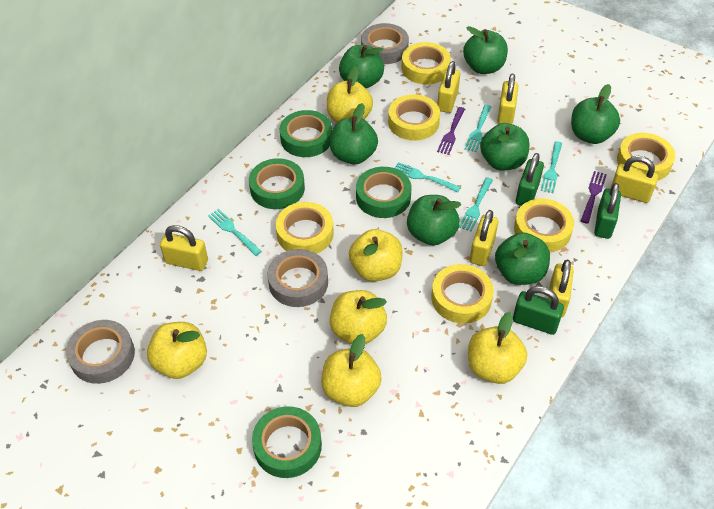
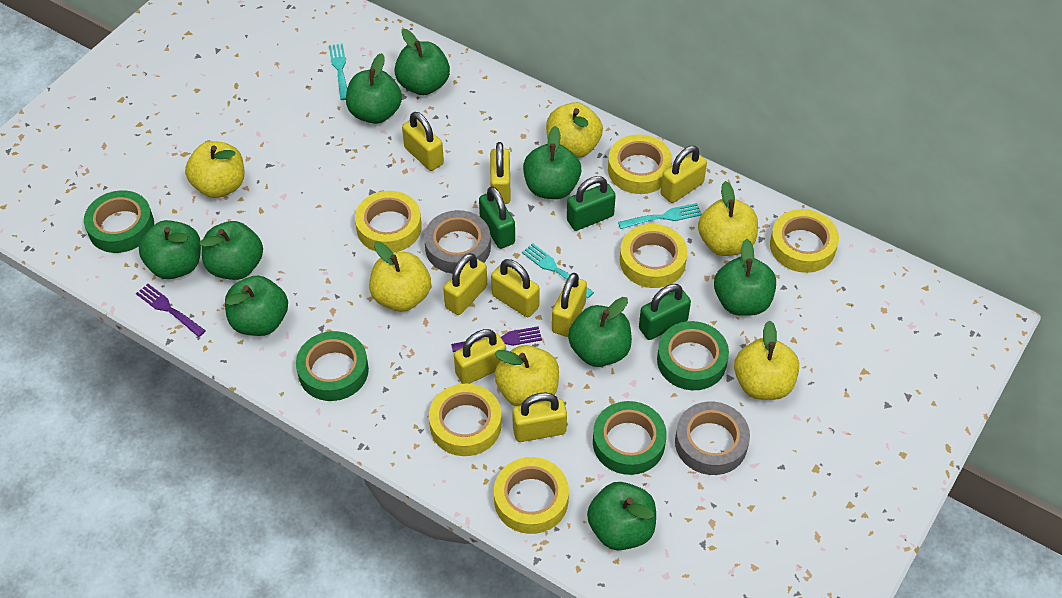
green apple: [330,103,378,164] [339,45,384,88] [407,195,461,246] [463,26,508,74] [480,123,529,171] [495,232,550,285] [571,84,620,144] = 7 -> [139,220,201,279] [200,221,263,280] [225,275,288,336] [346,53,402,124] [394,29,450,95] [523,126,581,199] [568,297,632,367] [587,482,656,550] [714,239,776,316] = 9
grey tape: [66,320,135,384] [268,249,328,307] [361,23,409,64] = 3 -> [424,210,491,274] [675,401,750,475] = 2
turquoise fork: [208,209,262,256] [394,162,461,192] [459,177,493,232] [464,105,491,152] [541,141,562,193] = 5 -> [329,44,347,100] [522,243,594,298] [618,203,702,229] = 3
yellow padlock: [160,225,208,271] [437,61,460,113] [470,210,498,266] [497,74,518,124] [548,260,574,317] [610,156,658,203] = 6 -> [402,112,444,171] [443,253,487,315] [454,329,506,384] [490,142,511,204] [491,259,539,317] [512,393,567,442] [552,273,587,337] [661,146,707,203] = 8

